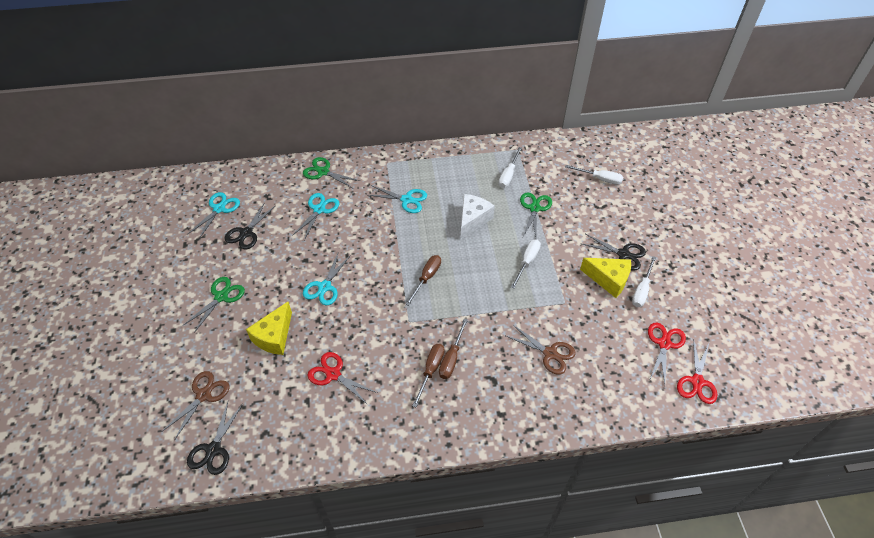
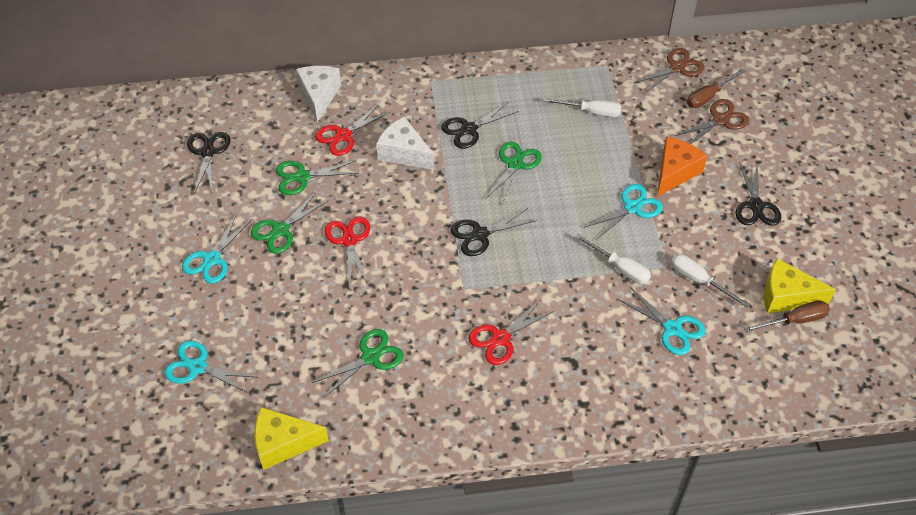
black scissors: [187,402,243,475] [225,202,276,249] [580,234,646,271] = 3 -> [187,132,230,194] [441,102,519,149] [451,208,537,256] [736,161,781,226] = 4
brown screwdriver: [405,255,441,306] [412,344,445,407] [439,318,468,379] = 3 -> [687,69,745,108] [744,301,830,332] = 2
green scissors: [184,277,245,333] [303,157,360,188] [520,192,552,237] = 3 -> [250,191,329,254] [276,160,358,195] [312,329,404,398] [485,142,542,204] = 4
orange cheese: none = 0 -> [657,136,707,197] = 1
white cheese: [461,194,495,239] = 1 -> [296,66,341,123] [376,117,434,170] = 2
white screwdriver: [499,147,522,188] [511,239,541,289] [565,165,623,185] [632,256,656,307] = 4 -> [543,98,622,117] [575,234,651,284] [671,254,750,308] = 3

